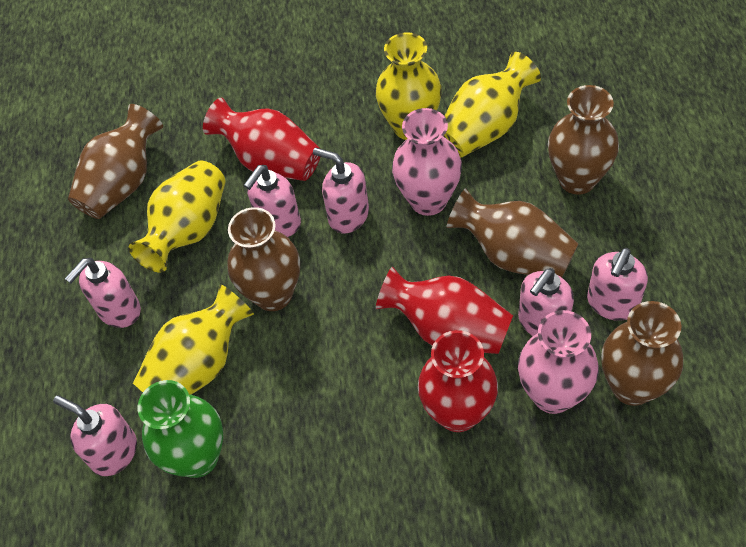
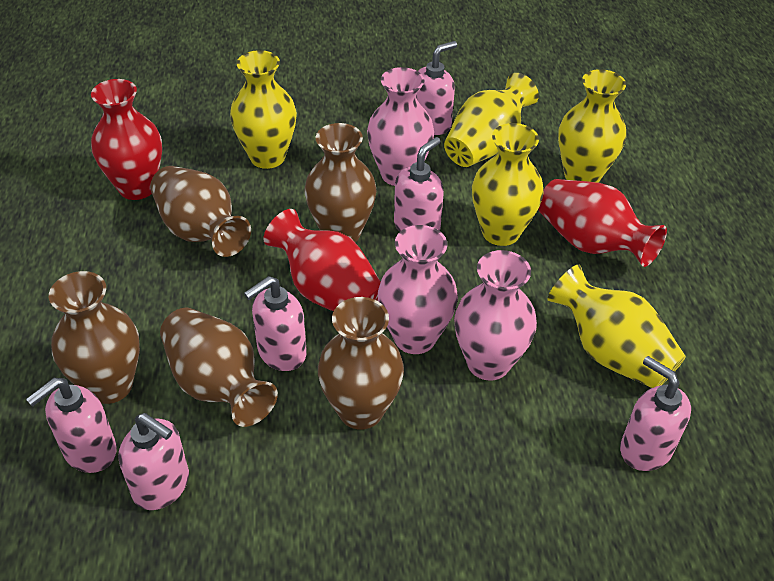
green vase: [138,380,223,478] = 1 -> none = 0
pink vase: [392,108,462,216] [518,310,599,414] = 2 -> [367,67,434,186] [378,225,458,354] [454,250,537,381] = 3
yellow vase: [129,161,225,272] [133,284,254,395] [376,32,442,140] [443,52,541,157] = 4 -> [230,50,297,169] [444,73,539,167] [472,123,544,246] [548,264,686,388] [558,69,626,183] = 5

